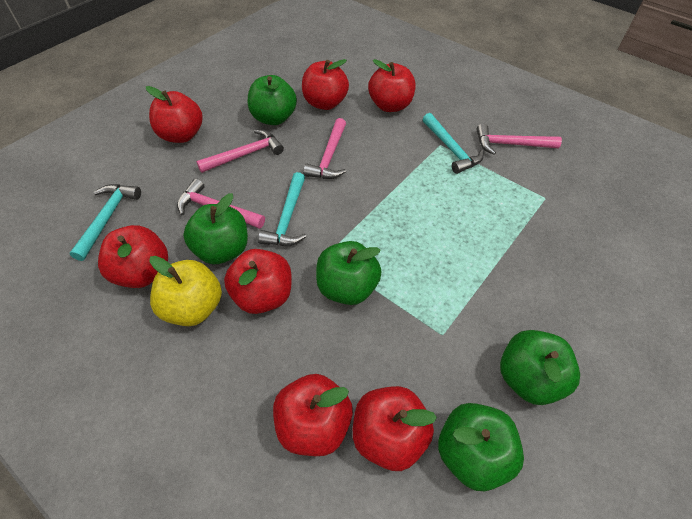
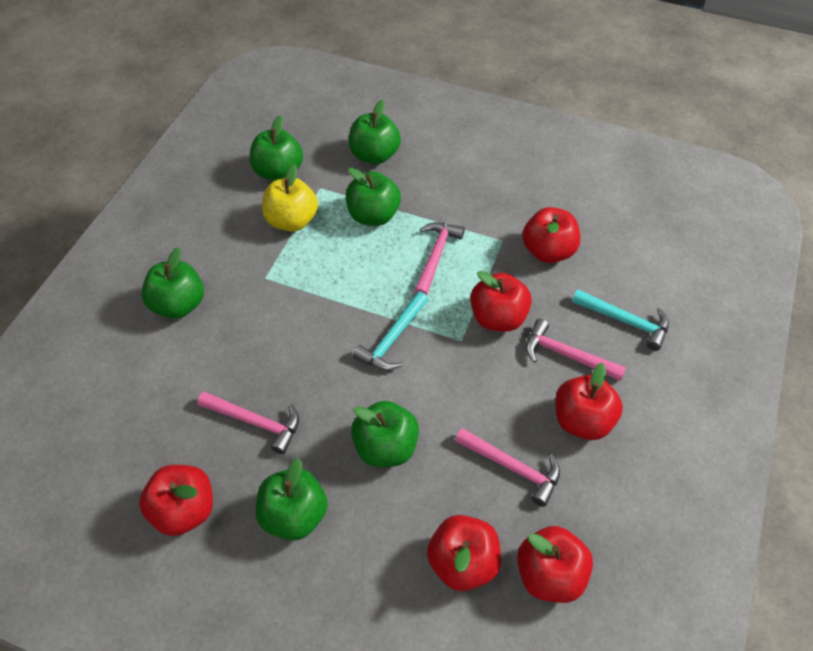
green apple: [183,193,248,264] [248,75,297,125] [316,241,382,305] [438,403,524,491] [500,330,580,405] = 5 -> [141,247,204,319] [250,115,303,181] [256,458,328,541] [346,168,401,226] [349,100,401,164] [351,401,419,467] = 6
red apple: [98,225,168,288] [146,86,203,143] [224,249,292,314] [273,374,353,456] [302,59,349,110] [353,386,437,471] [368,59,416,112] = 7 -> [139,465,213,536] [427,515,501,591] [470,271,532,332] [517,526,593,603] [522,207,580,263] [555,363,623,440] = 6
turquoise hammer: [70,184,141,261] [258,172,307,246] [422,113,484,174] = 3 -> [353,291,429,371] [572,289,669,351] = 2

